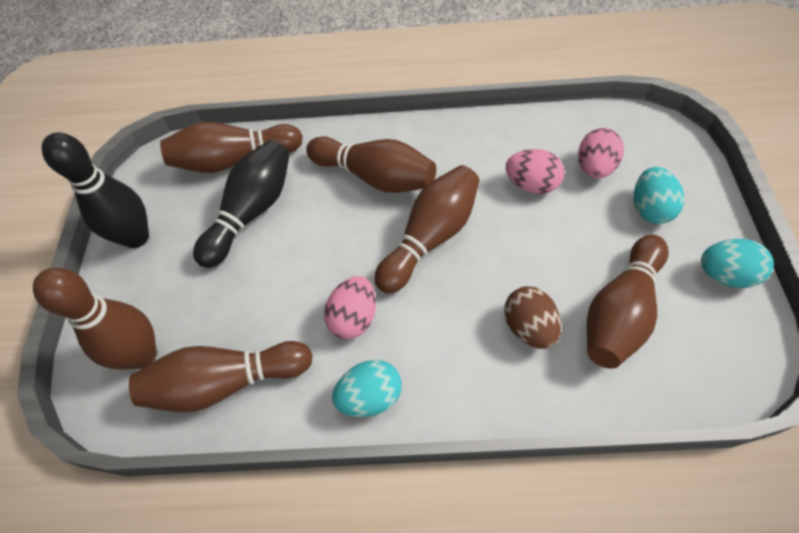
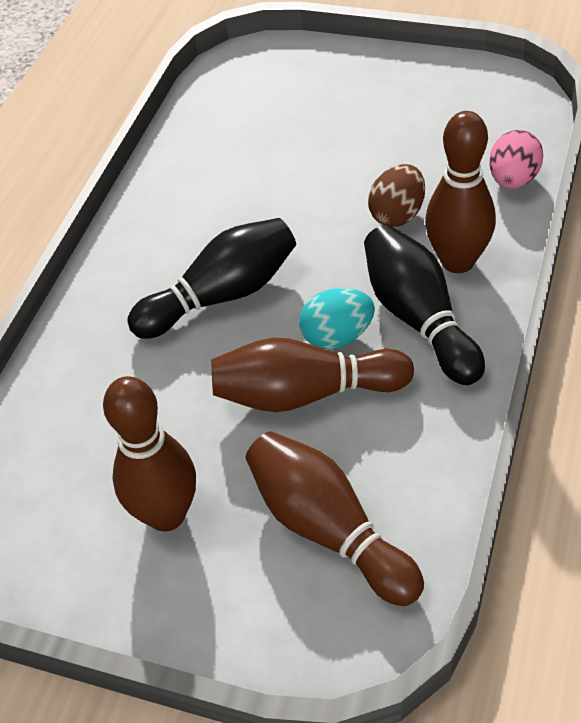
brown bowling pin: [33,268,157,370] [129,341,313,412] [160,122,303,173] [306,136,436,193] [374,165,479,294] [587,235,669,369] = 6 -> [103,376,196,532] [212,337,414,412] [246,431,424,606] [425,111,496,273] = 4
pink egg: [324,276,376,339] [506,149,565,194] [578,128,624,178] = 3 -> [489,130,543,189] = 1
turquoise egg: [332,360,402,417] [634,167,684,224] [701,239,774,288] = 3 -> [299,288,375,349] = 1

